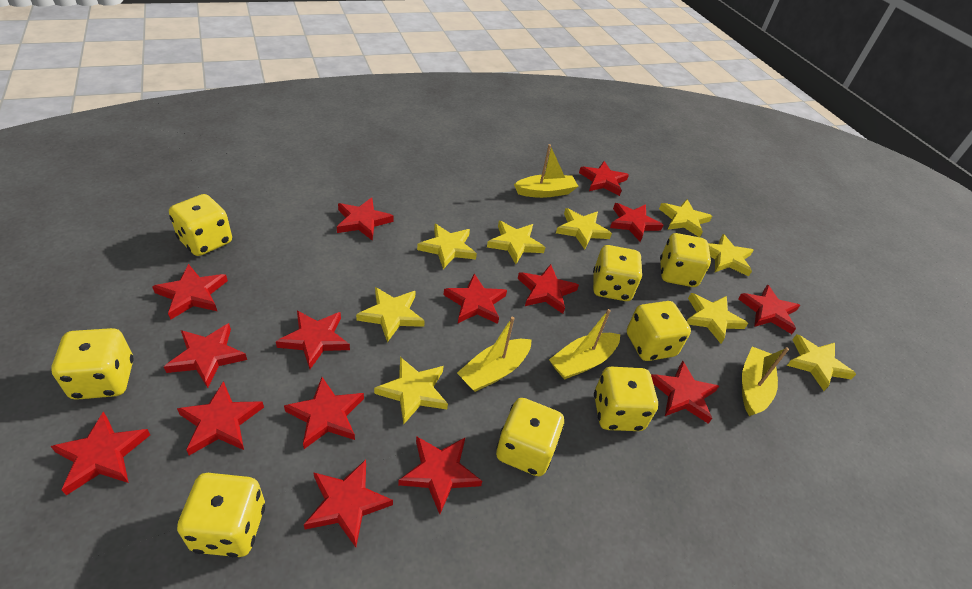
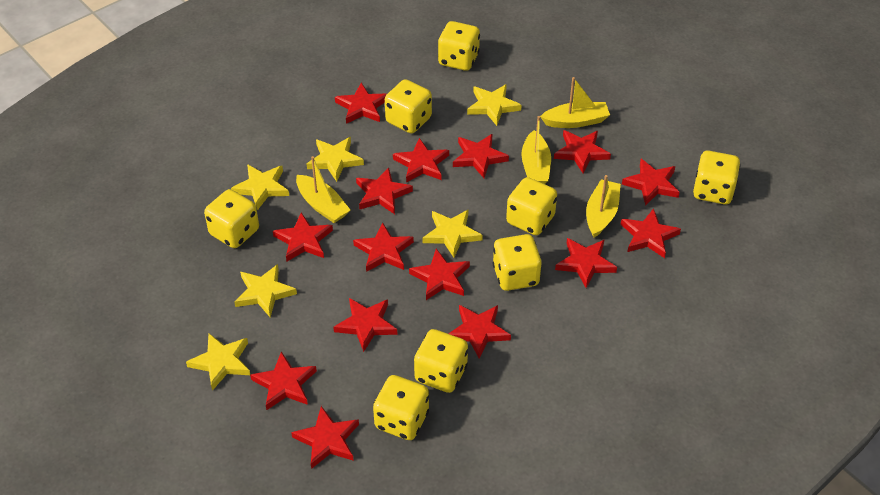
yellow star: [356,287,425,342] [374,357,448,424] [417,224,477,269] [487,221,545,264] [556,208,612,249] [659,199,712,237] [687,293,748,344] [708,234,754,277] [787,334,856,391] = 9 -> [186,333,250,391] [231,164,289,210] [234,264,297,318] [307,137,364,182] [423,210,483,258] [467,84,522,126] = 6

